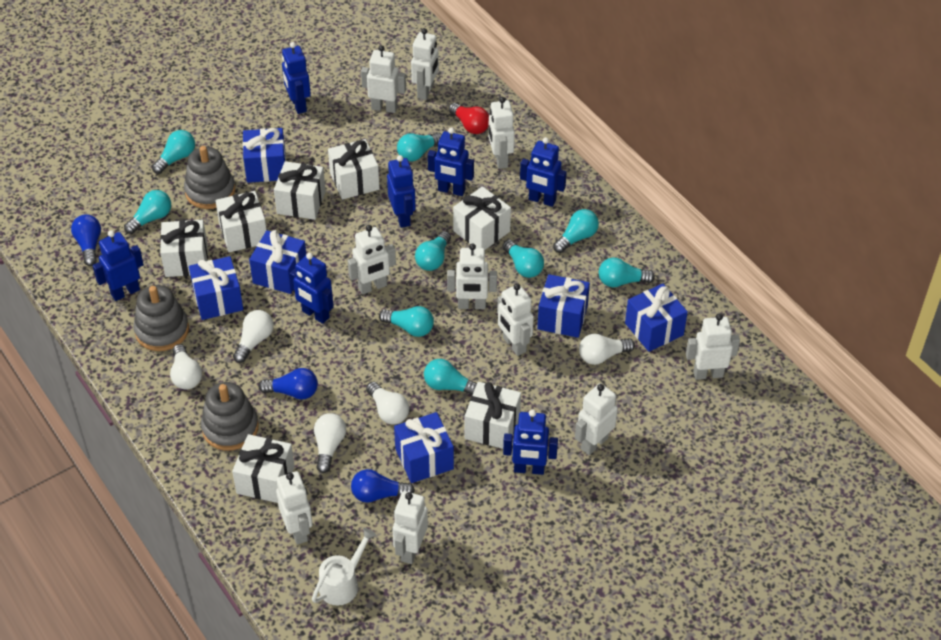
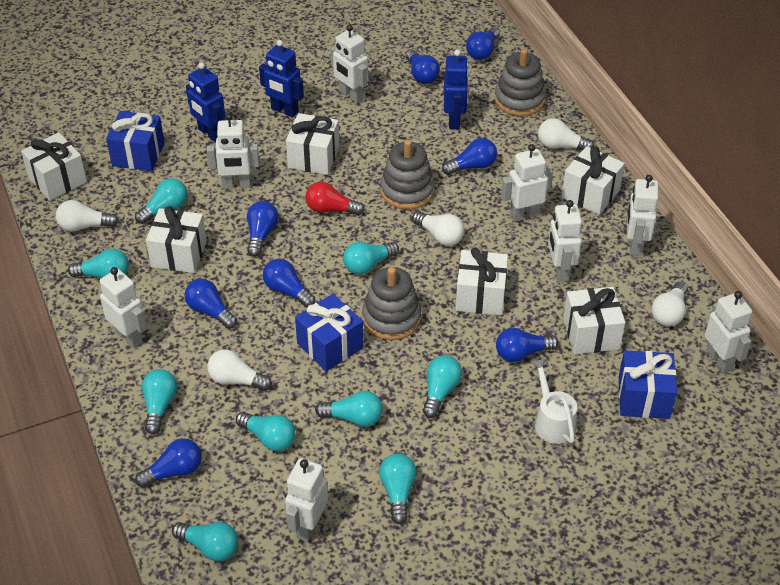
blue gift: [189,256,243,320] [243,128,286,183] [249,230,306,294] [394,412,454,483] [537,274,590,338] [625,284,688,352] = 6 -> [106,111,165,171] [295,294,363,372] [619,350,677,419] = 3
blue light bulb: [71,214,101,266] [259,368,318,400] [351,469,415,503] = 3 -> [135,438,202,488] [185,279,237,329] [247,201,279,257] [263,259,315,308] [406,50,440,84] [442,138,497,175] [466,27,500,60] [496,328,559,362] = 8
blue robot: [92,230,144,301] [282,42,311,114] [290,253,334,324] [387,155,416,228] [428,127,474,196] [503,409,558,475] [520,137,567,207] = 7 -> [186,62,225,142] [259,40,304,117] [444,49,469,129] = 3
white gift: [160,220,208,277] [215,191,267,252] [232,434,295,503] [274,161,326,220] [328,139,380,200] [453,186,511,250] [465,382,521,449] = 7 -> [21,132,87,201] [146,206,207,273] [286,113,340,175] [456,248,508,315] [562,146,625,215] [563,287,625,354] = 6
white robot: [276,471,313,545] [348,225,396,294] [361,45,406,113] [392,491,428,564] [411,28,439,100] [447,243,497,309] [488,97,515,169] [497,283,534,356] [575,383,618,455] [686,313,740,380] = 10 -> [100,267,146,349] [207,114,259,189] [285,458,328,542] [331,25,368,103] [501,144,553,222] [548,200,582,282] [627,175,659,256] [705,291,752,374] = 8

